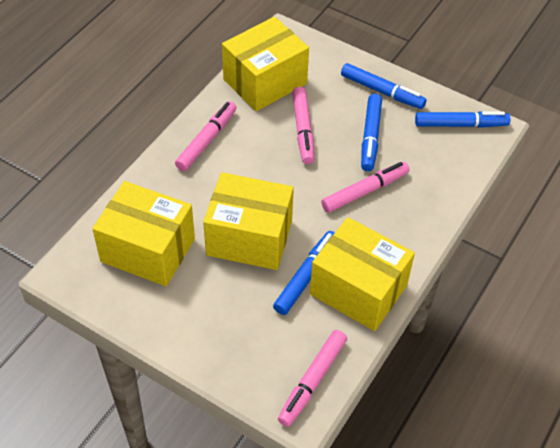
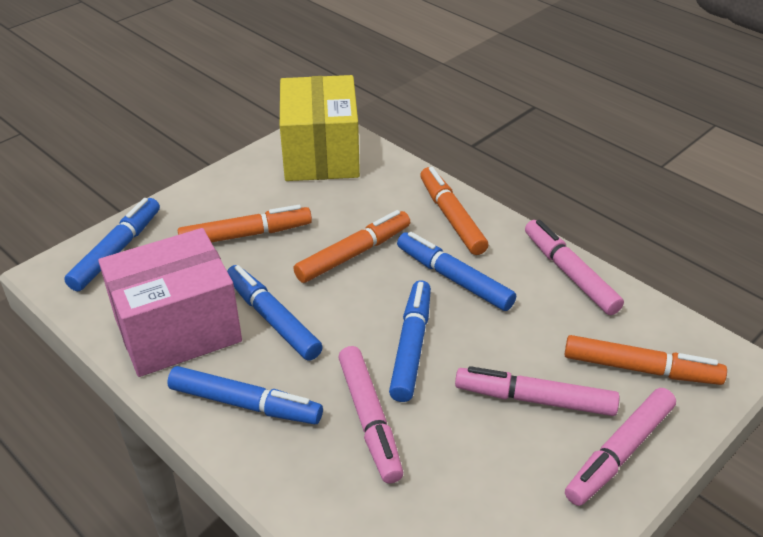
blue marker: [273,231,335,315] [341,63,427,109] [361,94,382,171] [415,111,511,128] = 4 -> [64,198,160,291] [167,366,323,424] [227,265,323,361] [389,280,431,402] [397,232,516,311] = 5
orange marker: none = 0 -> [178,205,312,242] [294,210,410,283] [420,167,489,255] [564,335,727,385] = 4
pink box: none = 0 -> [98,228,242,377] = 1
yellow box: [92,181,195,286] [203,172,294,270] [222,17,309,111] [310,217,415,331] = 4 -> [280,75,360,181] = 1

